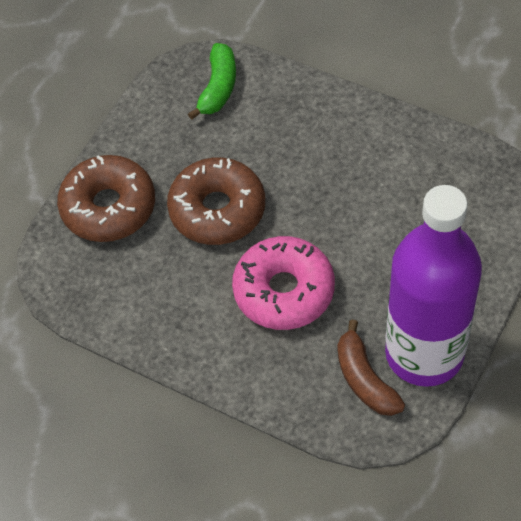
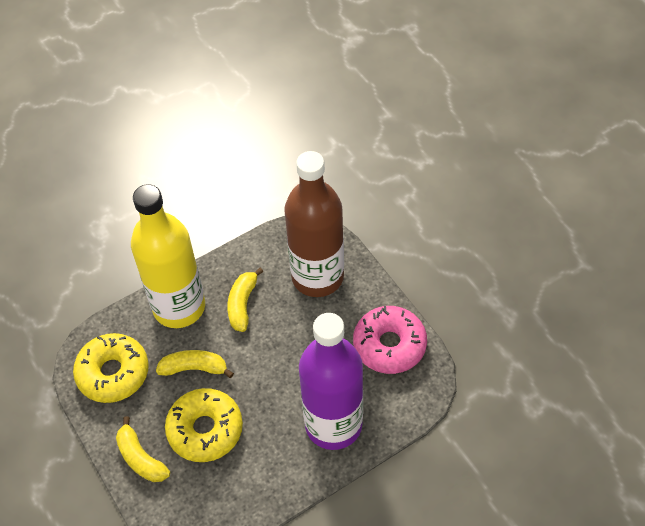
brown banana: [338,319,405,416] = 1 -> none = 0
brown bottle: none = 0 -> [284,151,344,297] = 1
brown donut: [57,155,155,242] [167,157,265,245] = 2 -> none = 0
green banana: [188,43,236,120] = 1 -> none = 0
yellow banana: none = 0 -> [116,416,170,482] [156,350,234,378] [227,267,264,332] = 3
yellow bottle: none = 0 -> [131,184,205,328] = 1
yellow donut: none = 0 -> [73,333,149,403] [165,388,243,462] = 2

